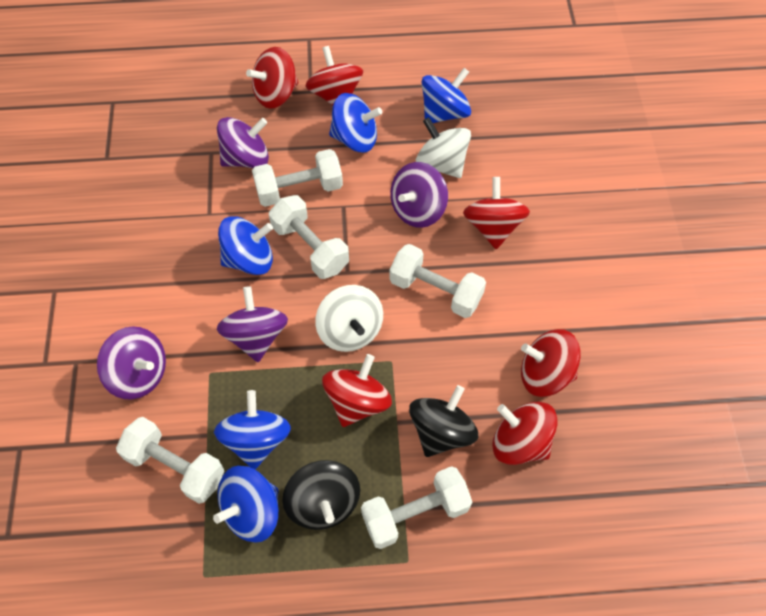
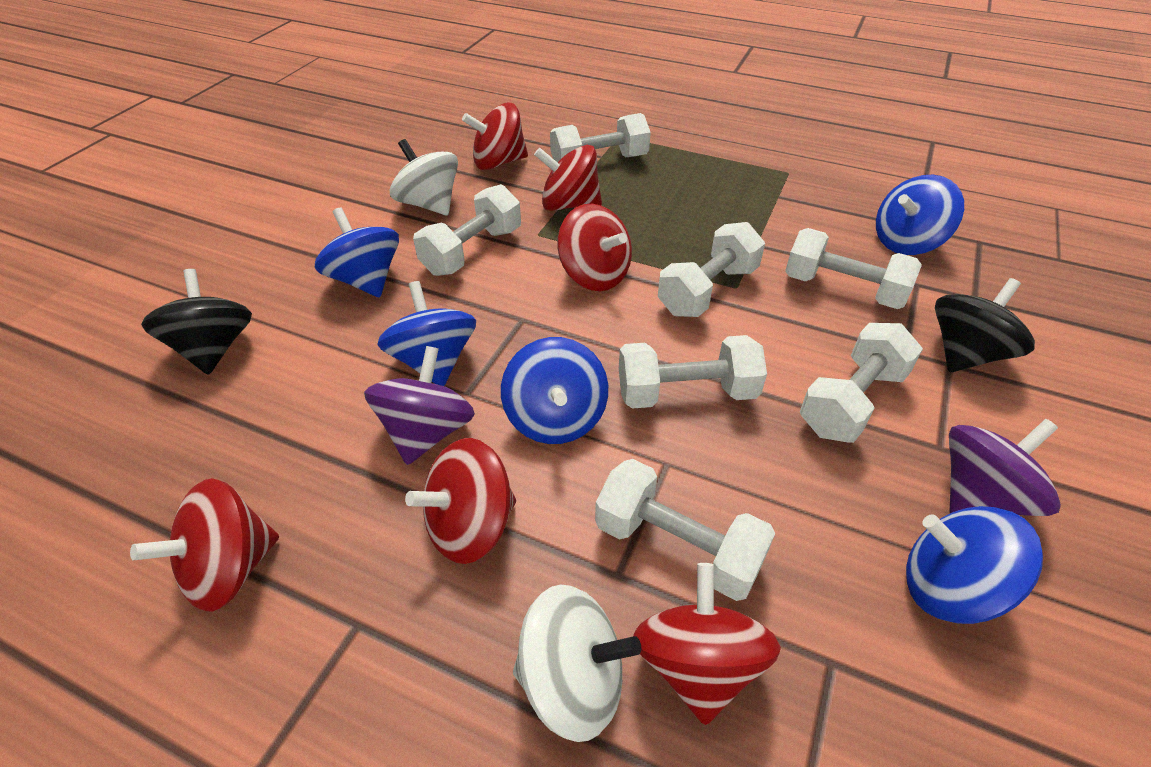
purple spinning top: [97,326,166,399] [217,117,269,168] [217,286,288,362] [390,162,448,228] = 4 -> [364,346,475,465] [949,419,1061,516] = 2
white dumbbell: [116,417,225,504] [252,149,343,207] [269,195,349,279] [361,466,472,549] [389,244,486,318] = 5 -> [413,184,521,276] [550,113,651,162] [595,459,775,601] [619,335,767,409] [658,222,765,317] [785,228,922,309] [800,323,923,443] = 7

